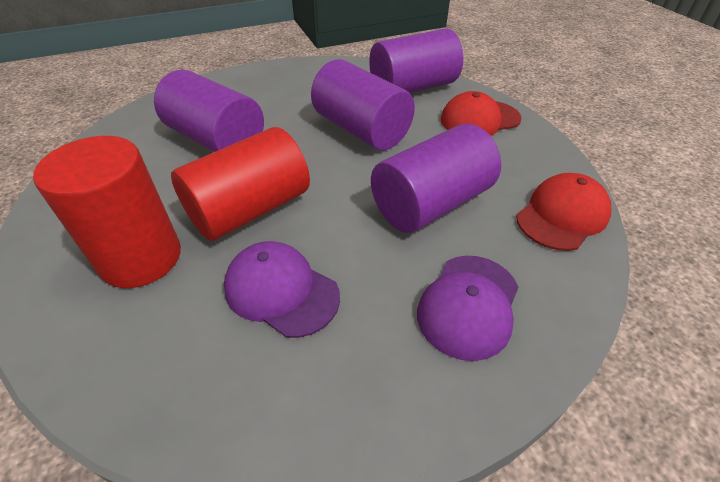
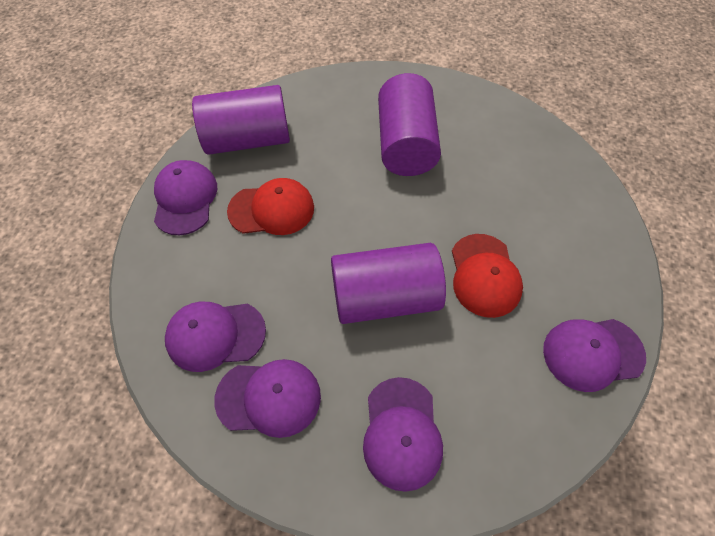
purple cap: [224,241,340,338] [417,256,519,361] = 2 -> [154,160,217,235] [165,302,266,372] [214,359,321,438] [363,377,443,492] [543,319,646,392] = 5
purple cylinder: [154,70,264,152] [311,59,415,150] [369,28,463,93] [371,124,501,233] = 4 -> [192,85,290,155] [331,243,446,324] [378,73,441,176] = 3
red cylinder: [33,136,181,288] [171,127,310,241] = 2 -> none = 0

